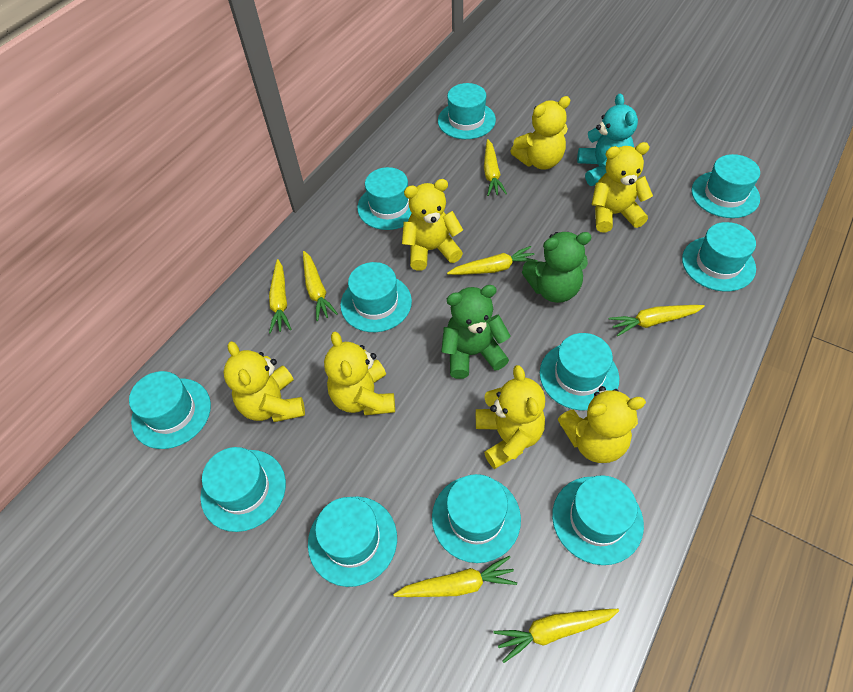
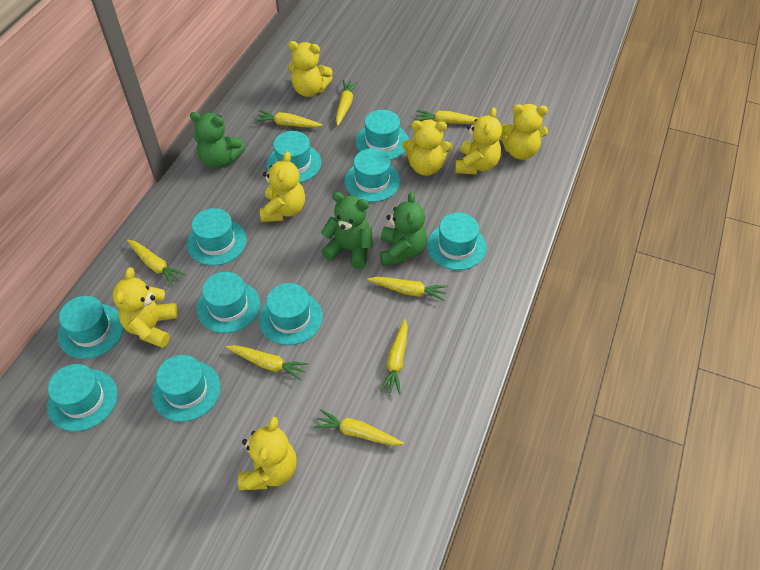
green teddy bear: [441,285,511,379] [522,232,592,303] = 2 -> [190,112,245,169] [321,192,373,269] [380,192,427,266] = 3
turquoise hat: [129,371,211,449] [200,447,286,532] [308,496,397,587] [340,262,412,332] [357,167,412,230] [432,474,521,563] [438,83,496,139] [540,333,619,410] [552,475,644,565] [682,222,756,292] [692,154,760,218] = 11 -> [47,364,118,431] [58,296,124,359] [152,355,220,422] [187,208,247,266] [197,272,260,333] [259,283,322,345] [267,131,321,183] [344,148,400,202] [356,110,409,160] [427,212,486,270] = 10
turquoise teddy bear: [577,94,638,186] = 1 -> none = 0
yellow carrot: [269,259,292,334] [303,251,338,321] [393,556,517,597] [447,246,538,275] [484,139,507,196] [493,609,619,663] [609,305,705,336] = 7 -> [127,240,186,286] [226,345,308,381] [255,110,323,128] [313,409,404,446] [336,80,358,126] [367,277,448,301] [380,319,408,394] [416,110,478,124] = 8

